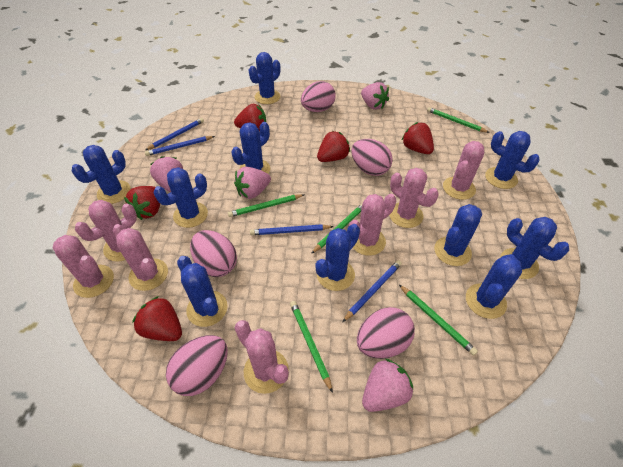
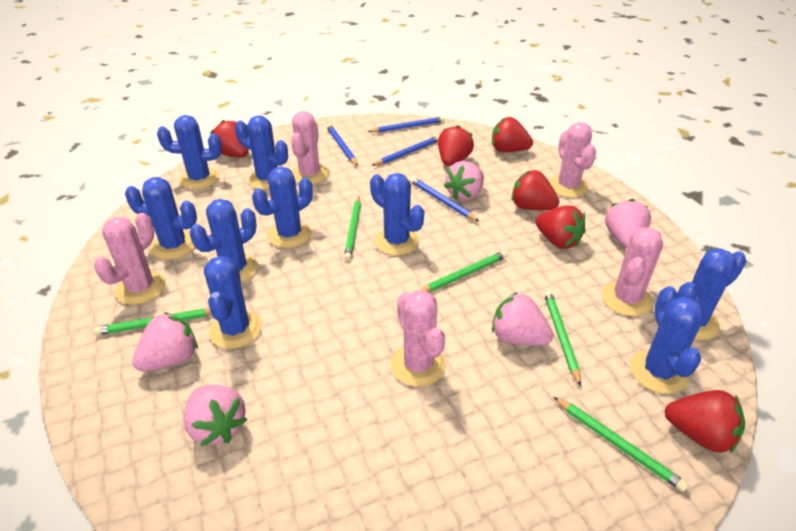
blue cactus: [72,145,131,204] [154,167,208,228] [177,256,227,327] [231,122,270,173] [249,52,280,104] [316,224,360,291] [434,204,482,266] [466,254,522,319] [485,131,540,189] [500,217,569,279] = 10 -> [125,177,197,260] [157,115,222,189] [190,199,258,283] [204,256,262,349] [235,115,288,190] [252,167,313,248] [370,173,424,255] [630,286,703,394] [677,248,747,340] = 9
pink cactus: [53,235,114,298] [75,200,137,262] [112,224,168,291] [235,320,289,394] [349,194,396,256] [389,168,439,228] [443,141,484,200] = 7 -> [94,213,166,305] [291,111,329,184] [391,290,446,387] [549,122,596,198] [601,227,663,316] = 5
pink egg: [166,335,228,396] [190,230,237,277] [301,81,336,112] [351,139,393,176] [357,307,415,359] = 5 -> none = 0
pink strawberry: [150,156,183,192] [234,167,271,199] [361,82,389,110] [362,359,413,412] = 4 -> [132,312,198,372] [184,385,247,446] [444,161,484,201] [492,292,553,346] [605,199,651,248] = 5
red strawberry: [124,186,160,220] [132,296,182,341] [234,104,266,132] [317,131,350,162] [401,122,434,154] = 5 -> [210,120,249,157] [438,125,474,166] [492,117,533,152] [512,170,559,210] [535,205,586,249] [665,390,745,454] = 6

